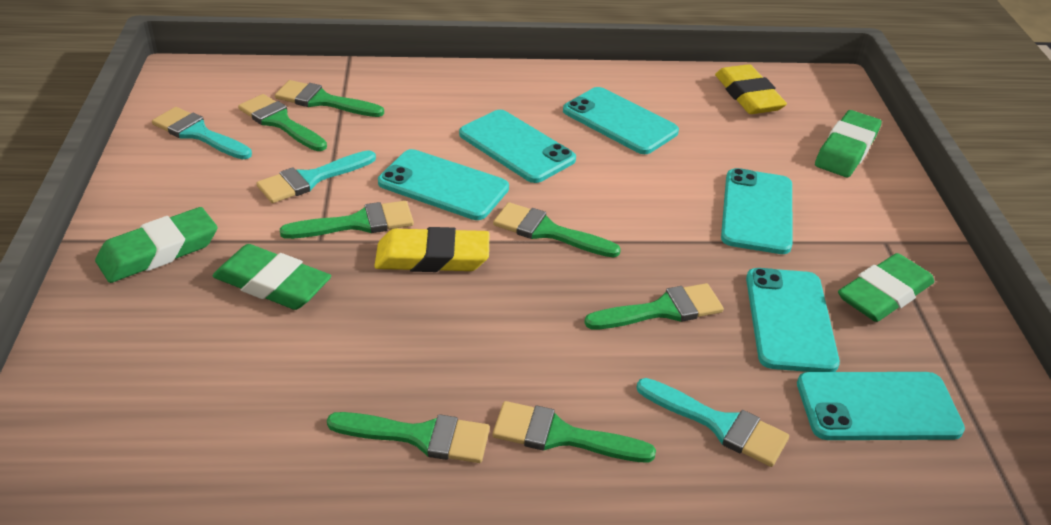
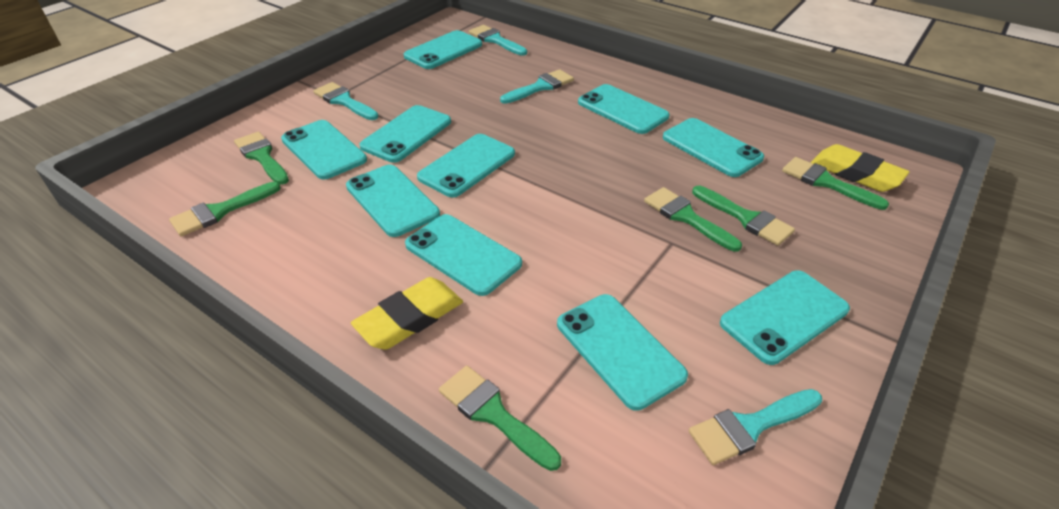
green brush: [238,94,327,151] [275,80,384,117] [280,201,414,239] [327,412,490,463] [493,202,621,258] [493,401,656,462] [584,283,724,329] = 7 -> [169,182,281,236] [234,132,289,185] [439,366,561,471] [644,187,742,252] [692,186,795,246] [782,157,889,210] = 6
green eraser: [95,207,217,283] [213,244,331,310] [815,110,882,177] [838,253,935,322] = 4 -> none = 0
turquoise brush: [152,107,252,159] [257,150,376,203] [636,378,789,467] = 3 -> [313,82,379,120] [469,25,527,56] [500,69,574,104] [689,389,822,465] = 4
turquoise phone: [378,149,509,220] [459,110,576,183] [563,87,679,154] [721,168,792,254] [746,268,840,372] [797,372,965,440] = 6 -> [281,120,367,180] [346,165,440,237] [359,105,451,163] [404,30,482,69] [405,214,522,296] [417,134,515,197] [557,294,688,411] [578,84,670,134] [663,118,764,177] [720,271,850,365] = 10

